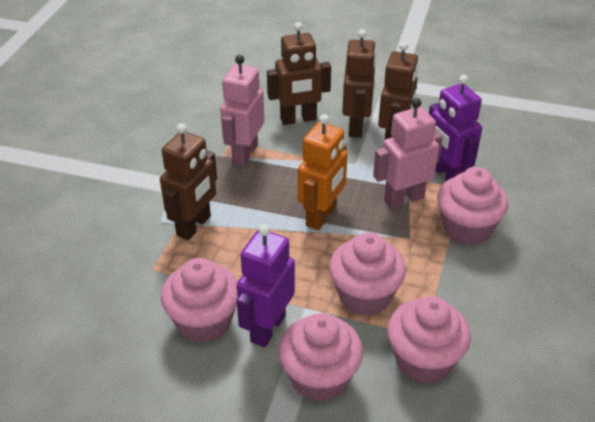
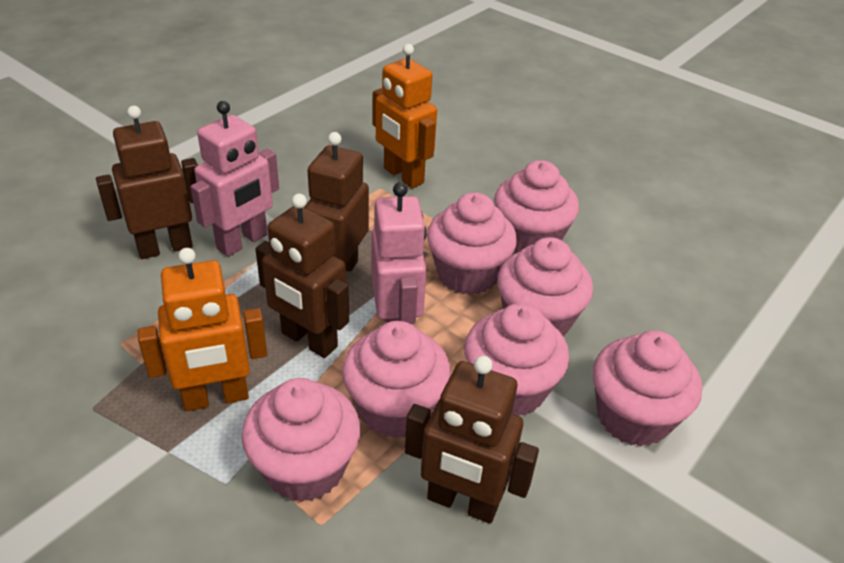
orange robot: [298,114,347,230] = 1 -> [138,248,267,411] [373,44,437,188] = 2
pink cupcake: [161,258,238,343] [279,313,363,402] [329,233,406,316] [387,296,471,384] [437,167,508,245] = 5 -> [241,378,360,502] [342,321,451,438] [427,192,517,295] [464,303,569,416] [494,160,579,253] [497,237,593,337] [593,330,702,447] = 7
purple robot: [237,224,295,347] [429,75,482,181] = 2 -> none = 0

